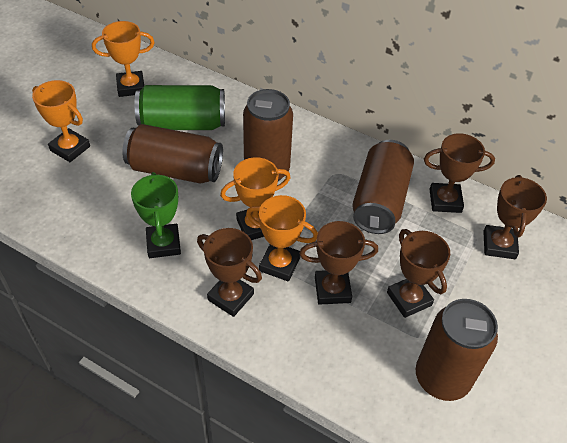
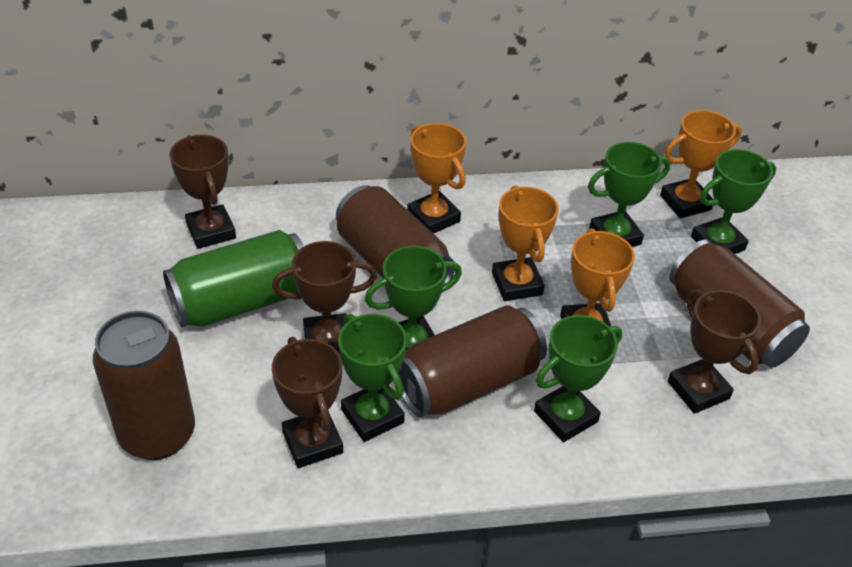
brown trophy: [197,228,262,317] [299,221,378,305] [387,229,450,318] [424,133,495,213] [483,175,547,259] = 5 -> [169,135,236,249] [272,241,377,354] [272,337,343,468] [667,289,761,414] = 4
green trophy: [131,172,181,258] = 1 -> [338,314,407,442] [365,246,462,351] [534,315,622,442] [588,142,670,247] [691,149,776,254] = 5

